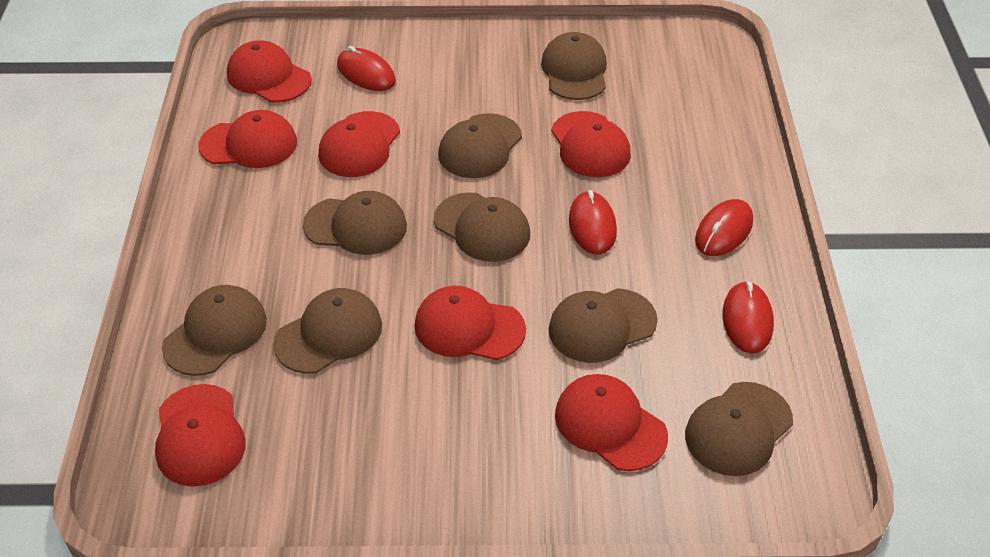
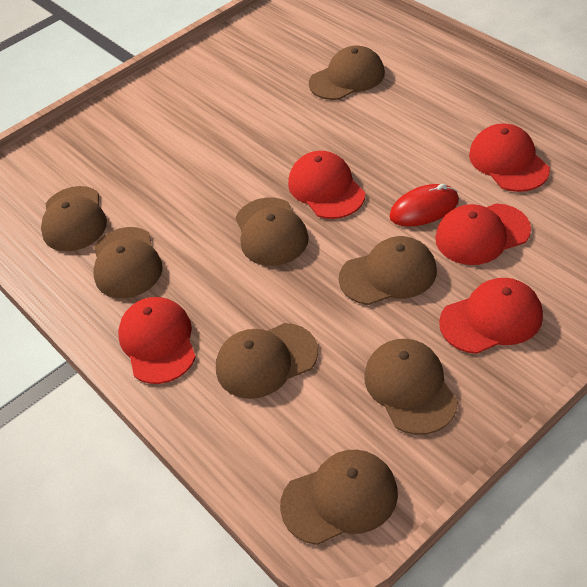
red cap: [155,384,246,486] [199,110,297,168] [227,41,311,102] [318,111,400,177] [414,286,526,360] [551,111,631,177] [555,374,668,471] = 7 -> [118,297,196,384] [288,151,365,219] [435,203,531,265] [439,278,543,354] [469,123,550,192] = 5
red mouse: [337,46,396,91] [569,190,617,255] [695,199,753,256] [723,281,774,354] = 4 -> [389,184,459,227] = 1

